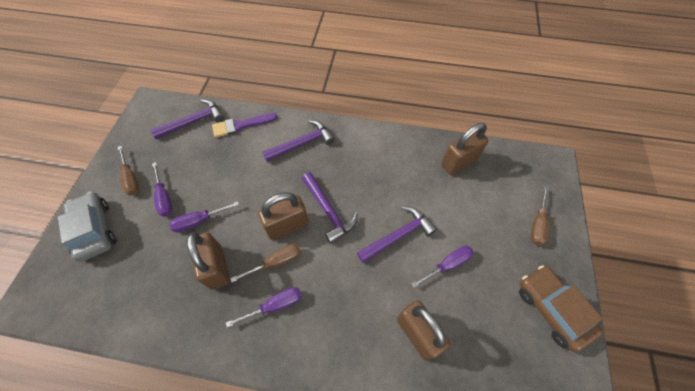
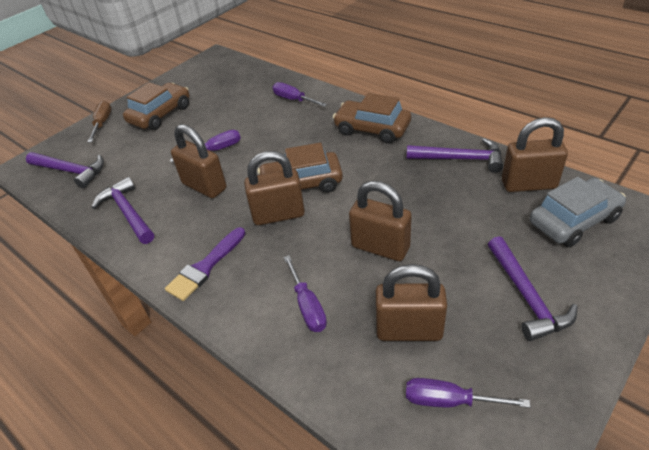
brown car: [519,265,603,352] = 1 -> [123,82,189,130] [258,143,343,193] [333,93,411,144] = 3
brown padlock: [187,232,230,290] [258,192,309,240] [397,300,451,360] [441,123,489,175] = 4 -> [171,124,226,198] [244,151,305,225] [349,181,412,261] [376,264,447,341] [502,117,568,192] = 5
brown screwdriver: [118,146,139,196] [230,244,301,283] [531,186,549,246] = 3 -> [88,100,111,143] = 1

